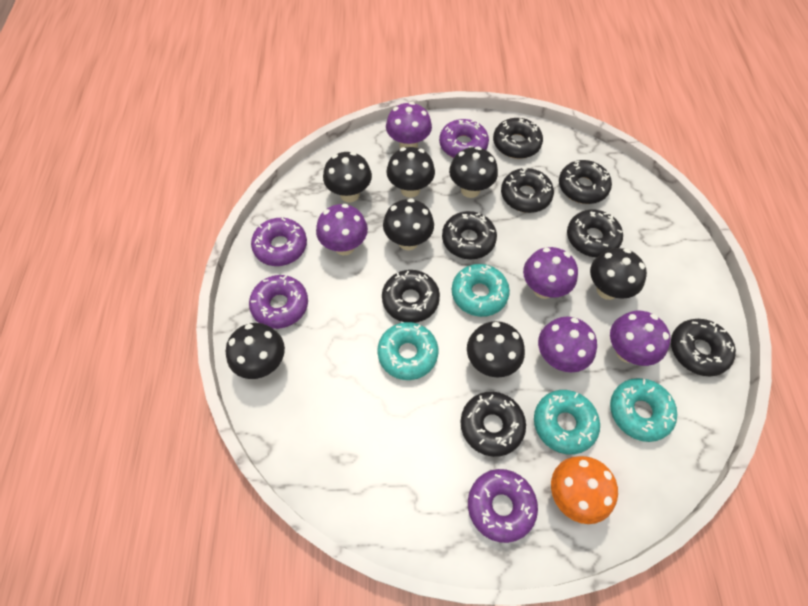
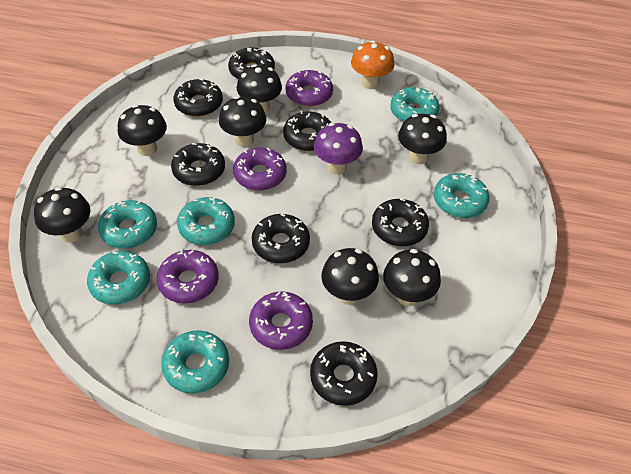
black donut: [382,270,440,323] [442,211,497,259] [460,392,526,457] [493,118,543,159] [501,168,554,213] [559,160,612,204] [567,210,623,257] [671,319,736,376] = 8 -> [171,143,225,186] [173,78,223,117] [228,48,275,79] [252,213,310,263] [283,111,331,151] [310,341,378,406] [372,198,429,246] = 7
purple mushroom: [316,204,368,255] [386,102,432,149] [523,247,578,299] [538,317,597,372] [610,311,670,366] = 5 -> [314,123,363,174] = 1
turquoise donut: [377,322,438,380] [452,264,510,317] [534,390,600,455] [610,378,677,442] = 4 -> [87,251,150,305] [98,200,157,249] [161,330,229,394] [177,197,235,245] [390,87,440,122] [434,173,490,218] = 6

